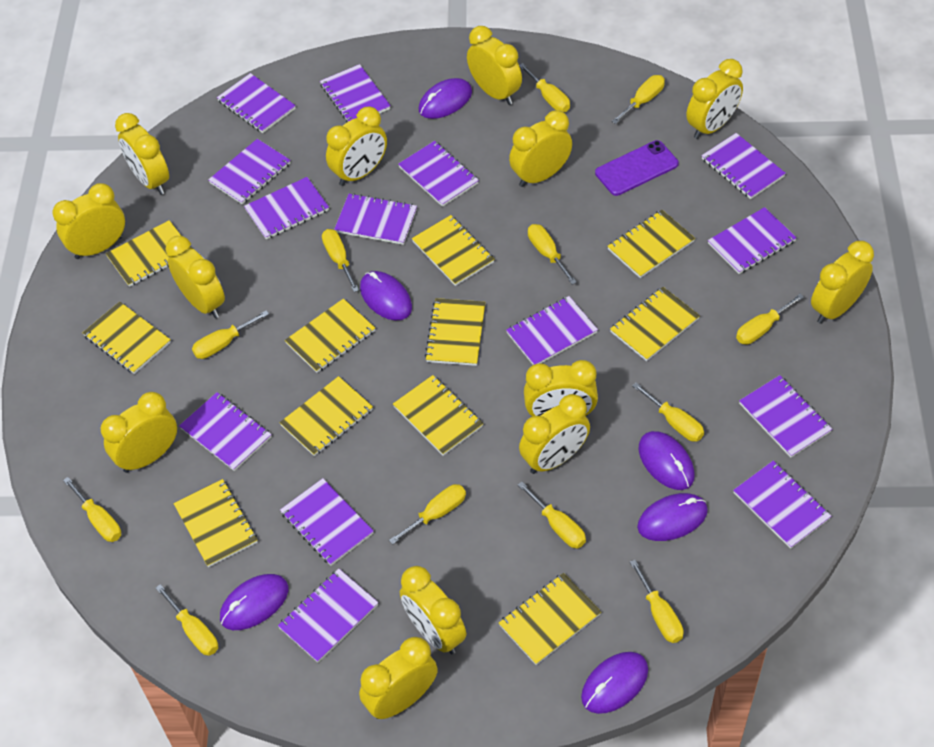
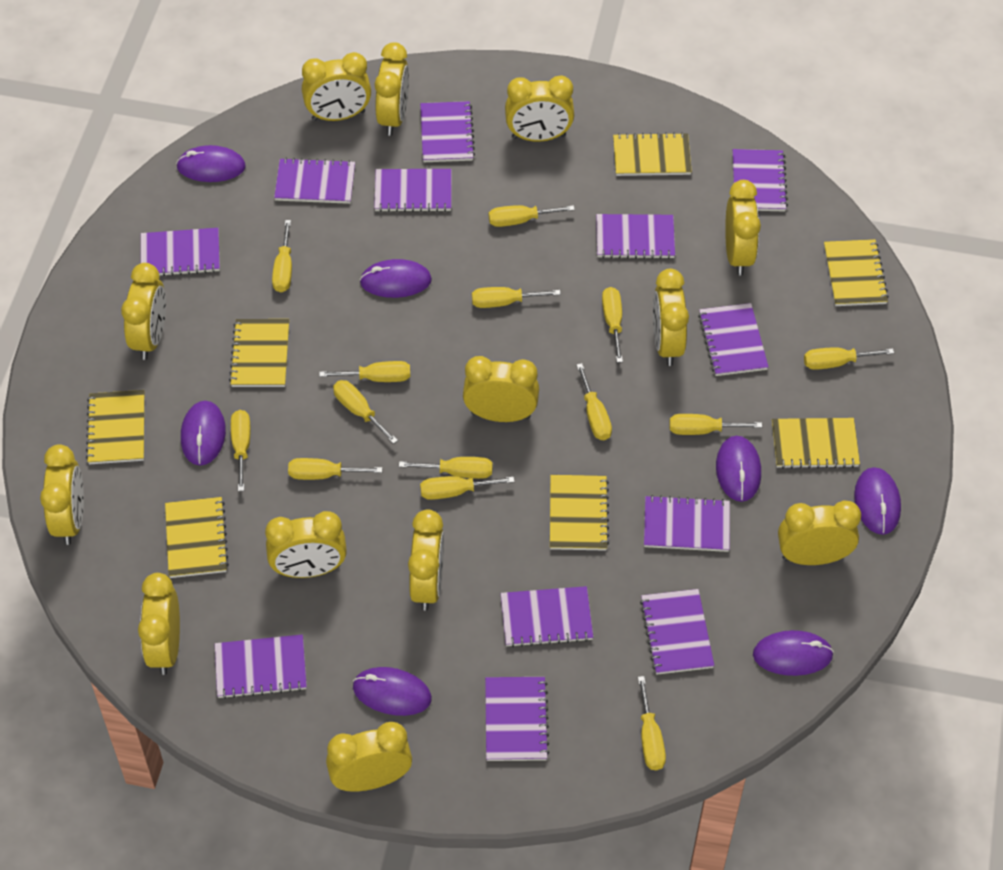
purple mouse: [220,574,288,630] [360,271,412,321] [419,78,472,119] [581,652,648,714] [637,493,708,541] [638,431,694,490] = 6 -> [176,145,246,182] [181,401,226,466] [353,667,432,716] [360,259,432,298] [716,436,761,502] [753,630,834,676] [854,467,901,535] = 7
purple notebook: [179,392,272,471] [208,139,291,204] [217,73,296,133] [244,177,329,240] [278,569,379,662] [280,478,374,566] [320,64,391,122] [334,193,417,245] [398,141,479,207] [506,296,598,365] [702,133,786,199] [708,207,797,274] [733,461,831,549] [739,375,832,458] = 14 -> [141,228,220,276] [215,634,307,699] [274,158,355,204] [374,169,452,212] [420,101,475,162] [485,677,550,761] [501,586,593,647] [596,214,675,259] [640,589,714,675] [644,495,730,552] [698,303,769,376] [733,149,788,212] = 12
purple phone: [595,140,679,196] = 1 -> none = 0
yellow notebook: [83,302,171,374] [106,220,181,287] [174,479,257,567] [279,376,373,456] [285,298,375,373] [393,375,483,456] [412,215,495,286] [425,298,485,366] [499,573,601,665] [607,210,695,278] [610,287,700,361] = 11 -> [86,390,145,464] [165,497,229,578] [229,319,289,387] [550,475,609,551] [613,132,692,176] [772,418,860,469] [824,239,889,306] = 7
yellow screwdriver: [63,477,121,542] [156,584,218,656] [192,310,269,359] [322,229,359,292] [389,484,466,545] [518,482,586,548] [519,63,570,112] [528,224,577,285] [612,75,665,124] [630,560,684,643] [632,382,704,441] [736,294,804,344] = 12 -> [231,410,250,491] [272,220,292,292] [288,458,382,480] [319,361,410,382] [333,380,398,444] [399,457,493,479] [420,476,515,500] [472,287,561,308] [489,205,575,227] [576,363,612,440] [602,287,623,363] [638,676,666,770] [669,414,762,435] [804,347,894,370] = 14

